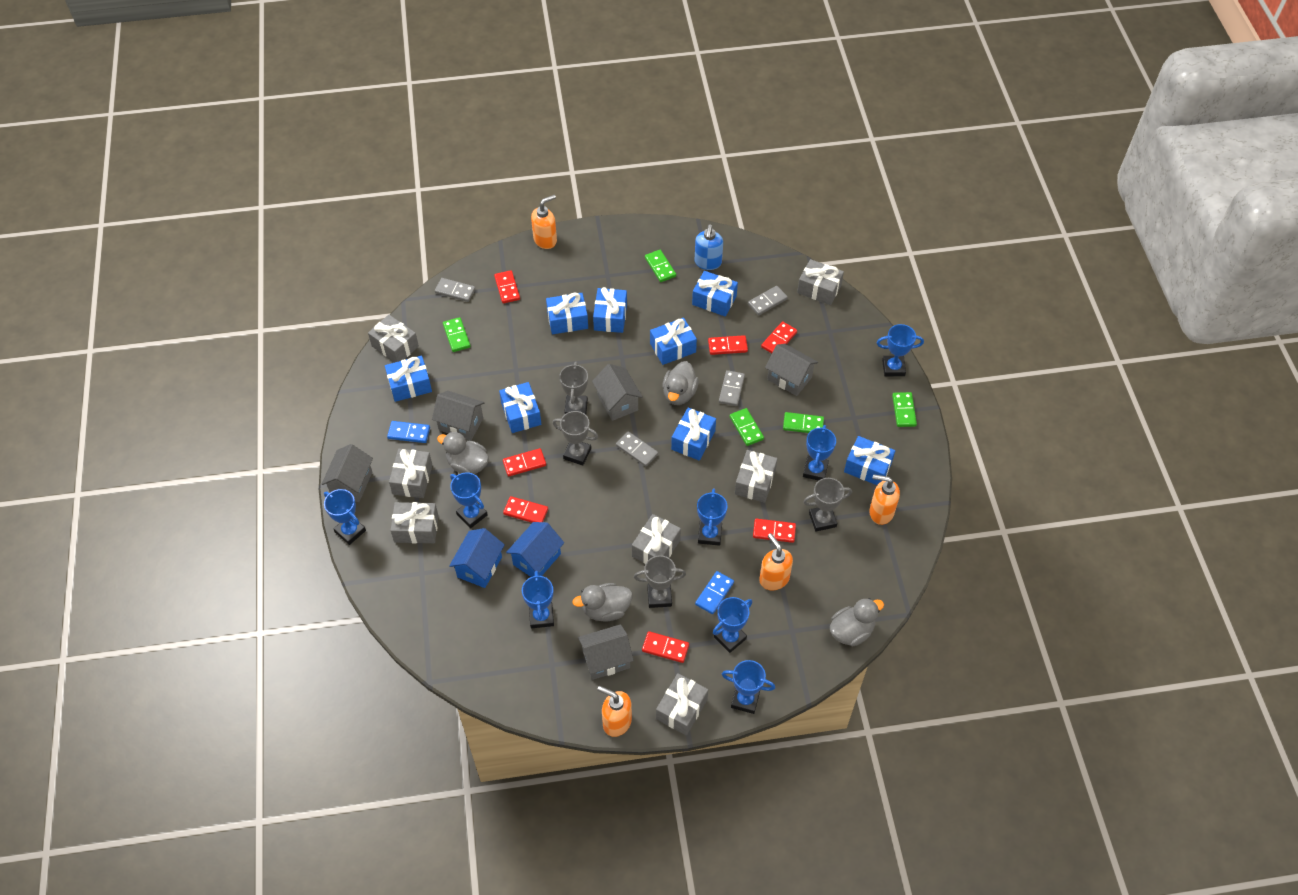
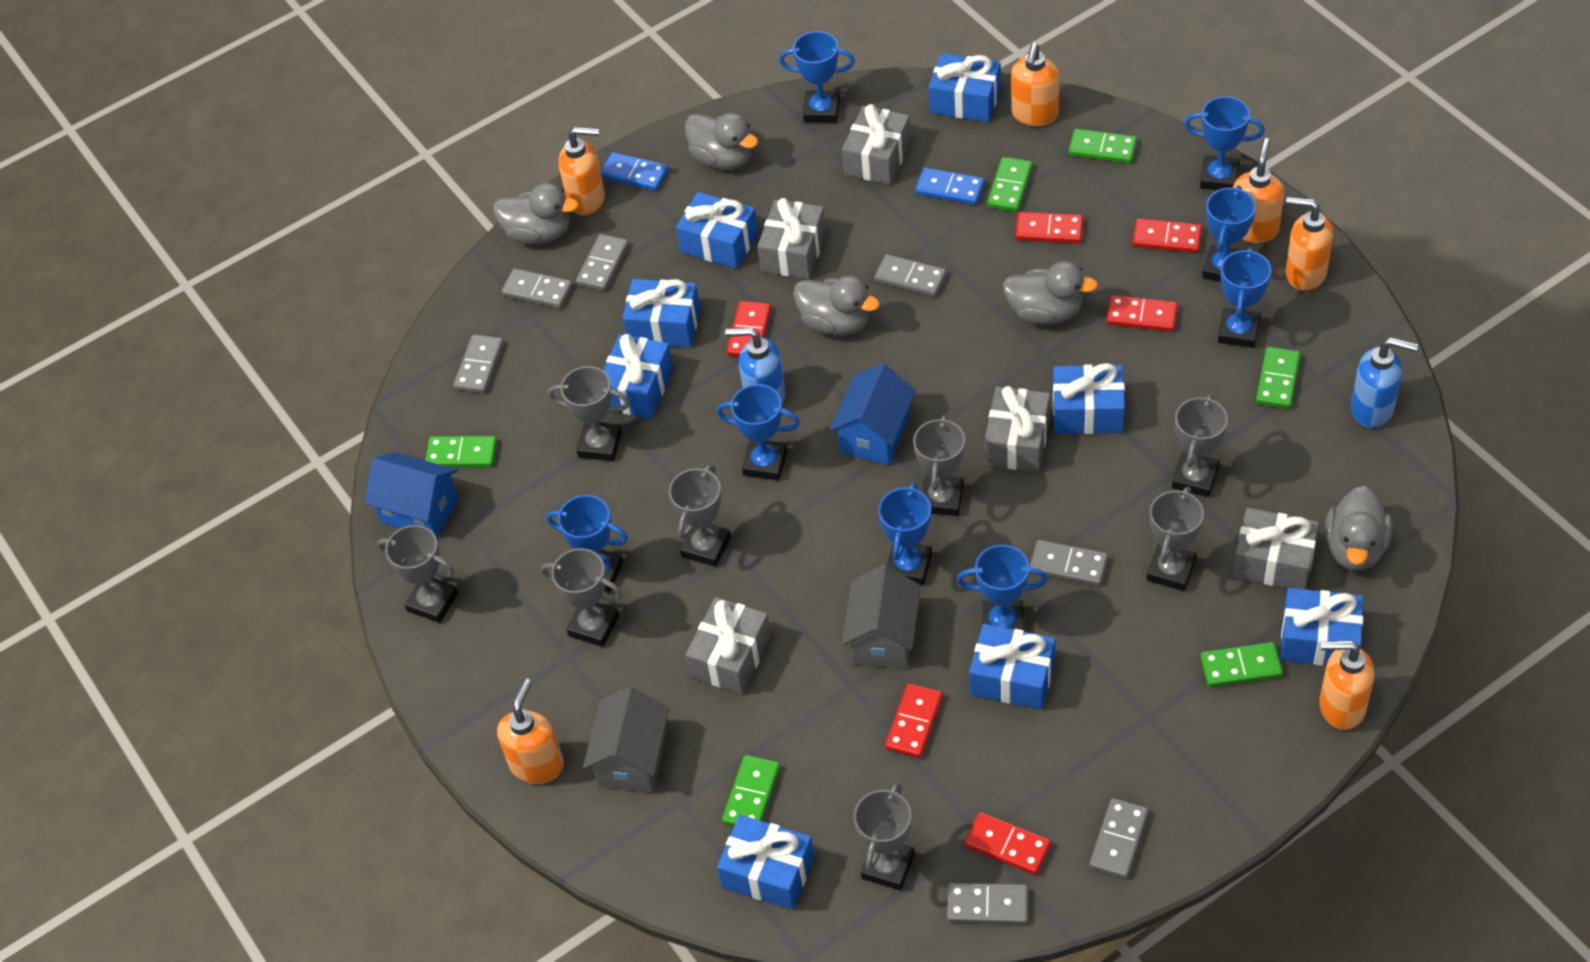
blue soap dispenser: [695,224,723,270] = 1 -> [725,327,786,404] [1351,338,1418,428] = 2
green domino: [443,317,471,352] [645,250,676,282] [730,408,764,446] [783,412,824,433] [892,392,917,427] = 5 -> [425,436,497,467] [722,755,780,826] [987,157,1033,212] [1069,129,1137,163] [1200,642,1283,687] [1256,347,1300,409] = 6
grey domino: [435,278,475,302] [616,431,658,467] [719,370,745,406] [748,286,788,315] = 4 -> [453,335,504,393] [501,268,573,308] [576,234,629,291] [874,254,947,297] [947,883,1028,924] [1029,540,1108,586] [1089,798,1148,879] = 7
grey duck: [437,432,489,474] [572,583,632,621] [662,361,699,405] [830,598,884,646] = 4 -> [493,183,579,244] [685,113,758,170] [793,276,880,336] [1003,261,1098,325] [1325,486,1392,571] = 5
grey gift: [368,315,419,362] [389,449,432,498] [391,502,439,543] [632,514,681,564] [656,673,708,735] [735,450,777,503] [797,259,844,305] = 7 -> [686,597,771,694] [757,198,826,279] [842,104,911,185] [984,386,1050,472] [1233,508,1319,590] = 5
grey house: [322,444,373,502] [432,391,485,441] [578,624,634,680] [592,364,643,421] [765,344,818,396] = 5 -> [583,687,669,793] [842,564,921,669] = 2
grey trophy: [553,411,598,465] [559,362,588,414] [634,555,686,608] [803,478,852,532] = 4 -> [377,525,458,623] [541,548,622,647] [548,366,630,461] [669,465,731,567] [854,782,915,890] [913,415,965,516] [1147,487,1204,591] [1172,394,1228,497] = 8
orange soap dispenser: [531,195,557,249] [597,686,632,737] [759,533,793,591] [869,474,900,525] = 4 -> [497,679,564,784] [559,127,605,215] [1011,43,1059,126] [1233,138,1284,243] [1286,197,1333,291] [1319,640,1374,730] = 6
red domino: [494,270,520,304] [503,448,546,477] [503,496,548,523] [642,631,689,663] [708,335,748,355] [753,519,796,543] [761,321,797,353] = 7 -> [727,301,771,357] [885,683,943,758] [964,812,1051,875] [1015,212,1083,243] [1106,295,1178,332] [1132,218,1202,253] = 6

